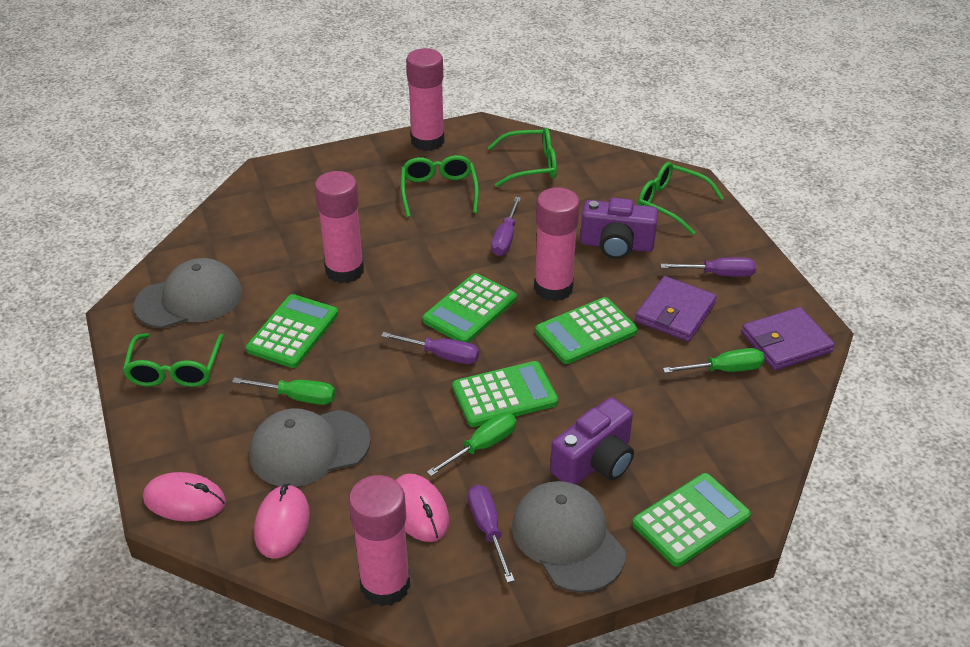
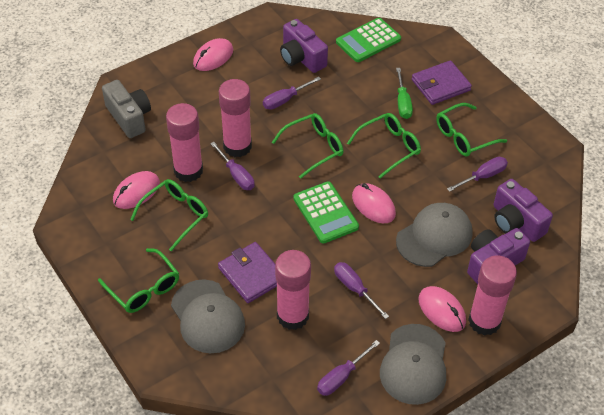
green calculator: [246,294,338,368] [423,273,517,343] [452,361,558,427] [535,297,638,364] [632,473,751,567] = 5 -> [293,181,359,244] [336,18,401,62] = 2
green glasses: [123,333,224,387] [401,155,479,217] [488,128,557,187] [638,162,724,235] = 4 -> [98,248,179,313] [130,179,208,252] [272,113,344,179] [347,113,421,179] [436,103,507,156] = 5
green screwdriver: [232,377,335,405] [427,413,516,476] [663,348,765,373] = 3 -> [396,68,413,119] = 1
grey camera: none = 0 -> [102,80,151,138] = 1
pink mouse: [143,472,226,521] [254,484,310,559] [395,474,449,542] = 3 -> [113,171,160,209] [193,38,233,71] [352,183,396,223] [418,286,466,332] = 4
purple camera: [550,397,634,485] [580,198,658,259] = 2 -> [280,19,328,73] [467,228,530,284] [493,179,553,242] = 3
purple screwdriver: [381,332,479,364] [468,485,515,583] [491,197,521,256] [660,257,756,277] = 4 -> [210,142,255,190] [263,77,321,110] [317,340,380,396] [334,262,389,319] [447,157,508,192] = 5

